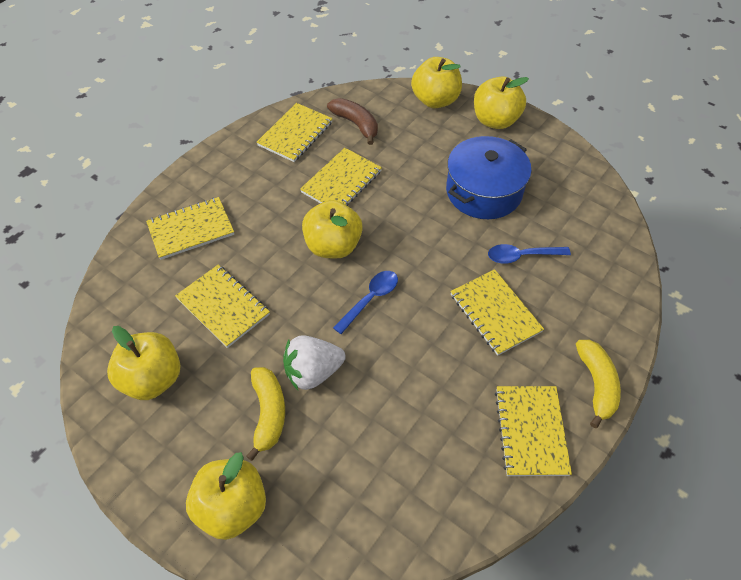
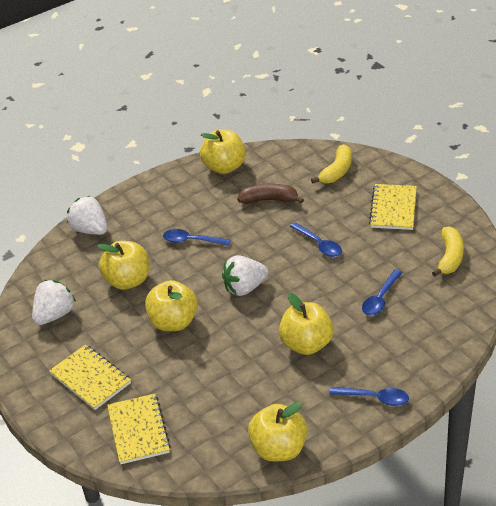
blue pot: [446,136,531,219] = 1 -> none = 0
blue spoon: [333,271,398,334] [488,244,571,264] = 2 -> [163,229,231,246] [290,222,342,257] [329,387,409,406] [362,270,402,315] = 4
white strawberry: [283,335,345,390] = 1 -> [32,280,76,325] [67,196,108,235] [222,255,269,296] = 3
yellow notebook: [146,197,234,260] [175,265,270,348] [256,103,333,162] [300,148,382,206] [450,269,544,356] [495,386,572,476] = 6 -> [49,344,131,410] [107,393,171,464] [369,184,417,230] = 3

